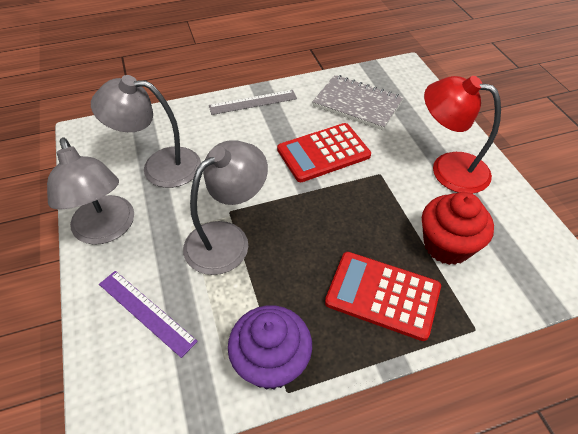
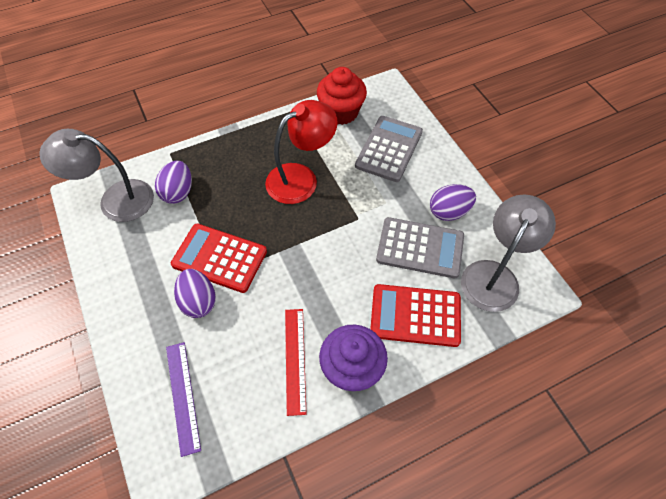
grey calculator: none = 0 -> [355,116,423,182] [376,217,464,278] = 2
grey lamp: [47,138,134,245] [91,75,201,188] [183,140,268,275] = 3 -> [39,129,154,222] [461,195,556,312] = 2
grey notebook: [312,75,404,130] = 1 -> none = 0
grey ruler: [209,90,297,115] = 1 -> none = 0
purple egg: none = 0 -> [155,161,192,204] [174,269,216,318] [430,184,476,221] = 3
red ruler: none = 0 -> [285,309,306,416] = 1

